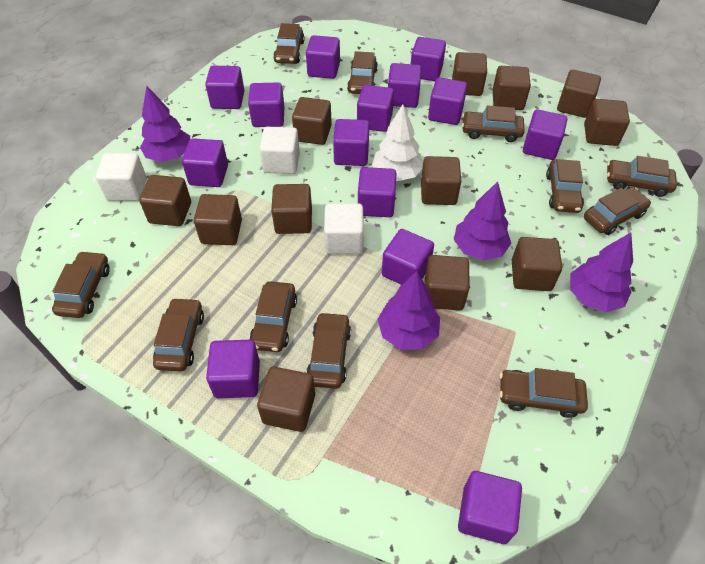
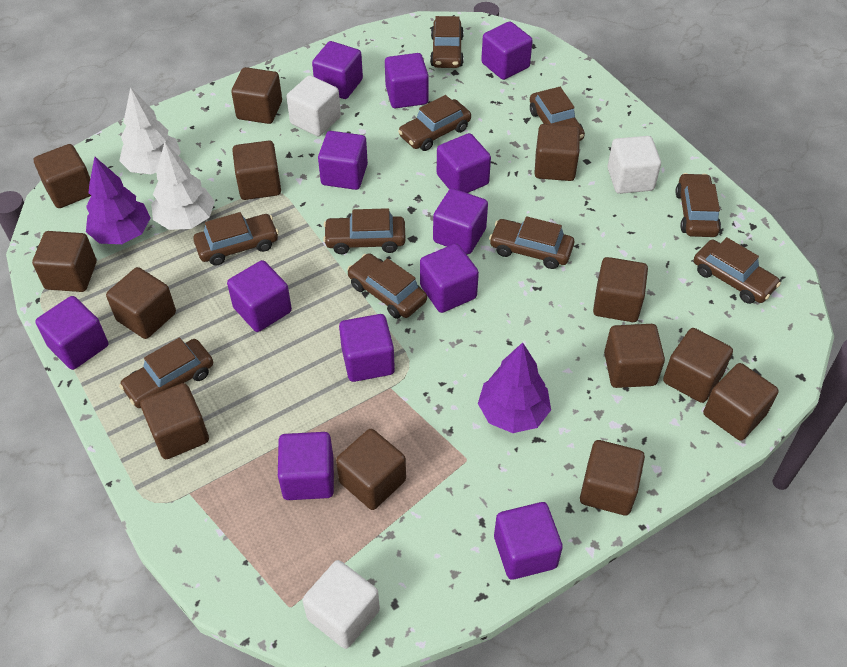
brown car: [52,251,110,318] [153,298,204,371] [250,281,297,352] [273,23,305,64] [306,312,351,389] [347,51,378,94] [462,105,525,142] [500,368,588,418] [546,159,584,213] [584,187,651,235] [607,156,677,197] = 11 -> [119,338,213,408] [193,212,279,265] [323,208,406,254] [347,253,427,319] [398,95,471,151] [430,16,464,68] [489,216,574,269] [530,87,585,141] [675,173,721,237] [694,237,781,304] = 10
brown cube: [139,175,191,226] [194,194,242,245] [257,367,315,432] [271,184,312,234] [292,97,332,145] [421,156,461,205] [425,255,470,311] [452,52,487,96] [493,66,531,110] [512,237,562,291] [557,70,601,118] [584,99,630,146] = 12 -> [32,231,96,292] [34,144,91,208] [106,267,176,339] [140,383,209,459] [231,67,282,124] [232,141,281,200] [336,429,406,510] [534,124,580,181] [580,440,645,515] [593,257,648,322] [604,324,665,388] [663,328,733,403] [703,363,779,441] = 13
purple cube: [182,138,228,187] [205,66,245,109] [206,340,260,398] [248,83,284,127] [306,35,340,79] [333,119,369,166] [357,85,394,132] [358,167,396,217] [382,229,434,285] [388,63,422,108] [411,37,446,81] [428,78,467,125] [458,471,522,544] [523,110,567,160] = 14 -> [35,296,108,370] [227,260,292,332] [278,432,334,500] [312,41,363,99] [318,131,368,190] [339,314,395,382] [385,53,429,108] [420,244,479,313] [433,188,488,254] [437,133,491,193] [481,21,533,80] [494,502,563,580] = 12
purple tree: [140,86,190,162] [378,271,440,350] [454,181,511,261] [570,233,633,312] = 4 -> [86,156,150,244] [478,342,551,433] = 2
white tree: [372,104,423,181] = 1 -> [119,87,181,174] [151,142,215,230] = 2

